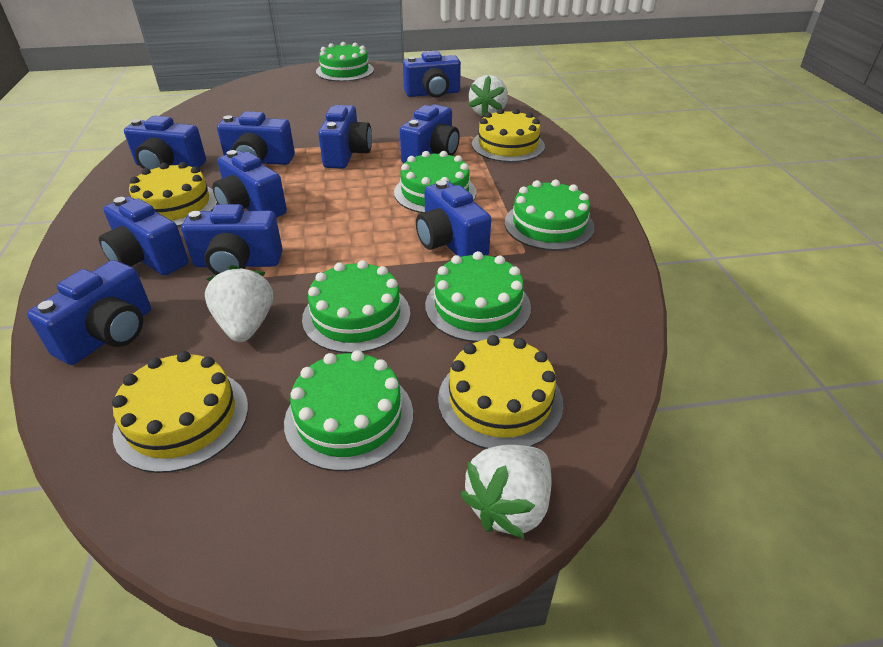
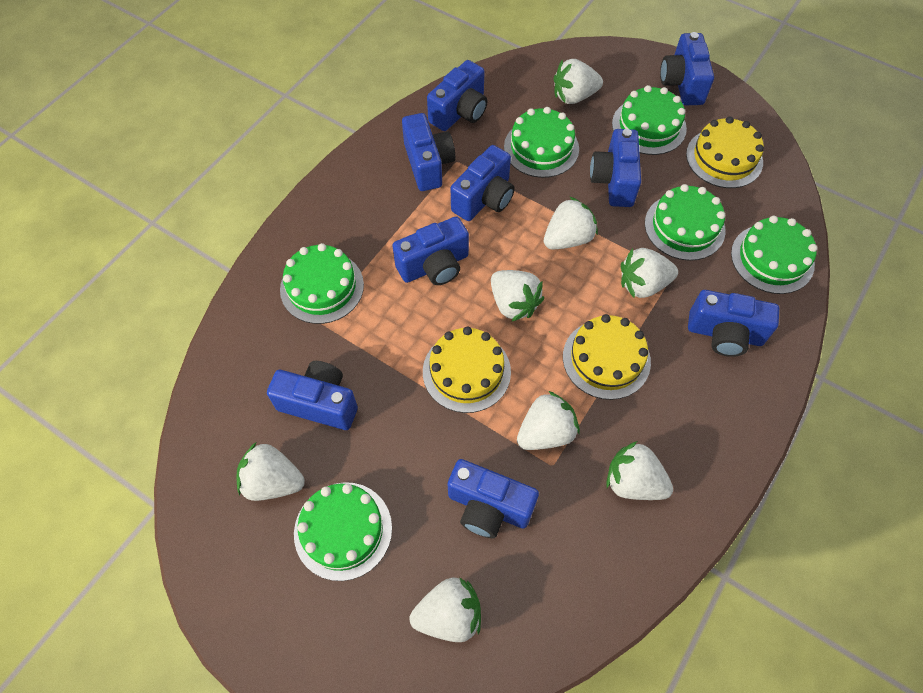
blue camera: [27,260,151,365] [99,197,188,276] [124,116,206,170] [181,204,283,275] [212,150,287,218] [217,111,295,165] [318,105,372,169] [400,104,460,163] [403,51,461,98] [416,180,491,257] = 10 -> [267,361,358,430] [392,216,469,285] [402,113,455,191] [427,60,488,131] [448,459,539,538] [451,145,515,221] [590,129,641,207] [660,32,714,105] [688,290,779,357] = 9
white strawberry: [205,265,273,342] [460,445,552,539] [469,75,508,117] = 3 -> [237,443,305,501] [410,577,481,642] [491,270,544,322] [517,391,580,450] [544,197,598,250] [554,59,603,104] [606,441,673,500] [621,248,678,298] = 8
yellow cake: [112,351,248,473] [129,162,218,227] [438,335,563,449] [472,109,545,162] = 4 -> [423,327,511,413] [563,314,651,400] [686,117,764,188] = 3

